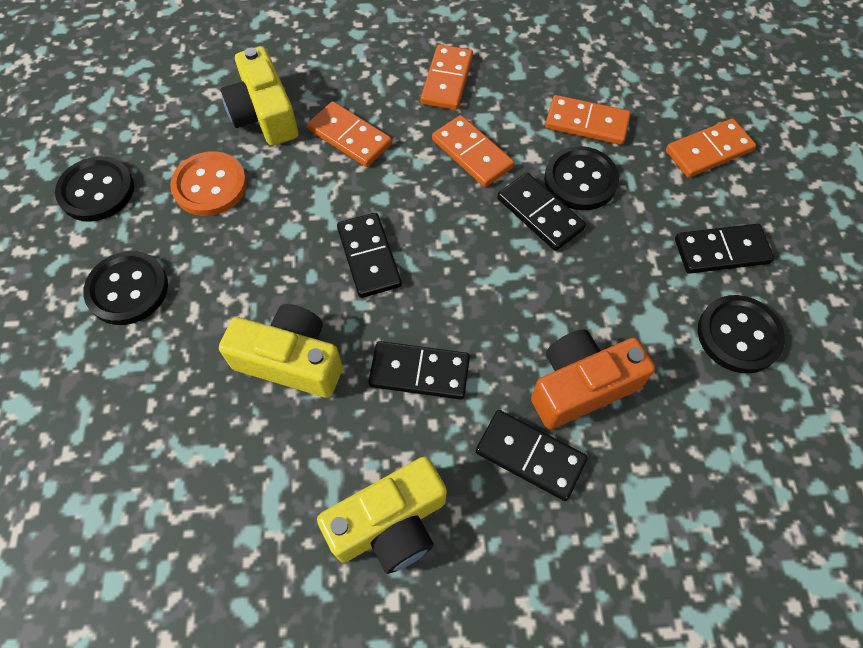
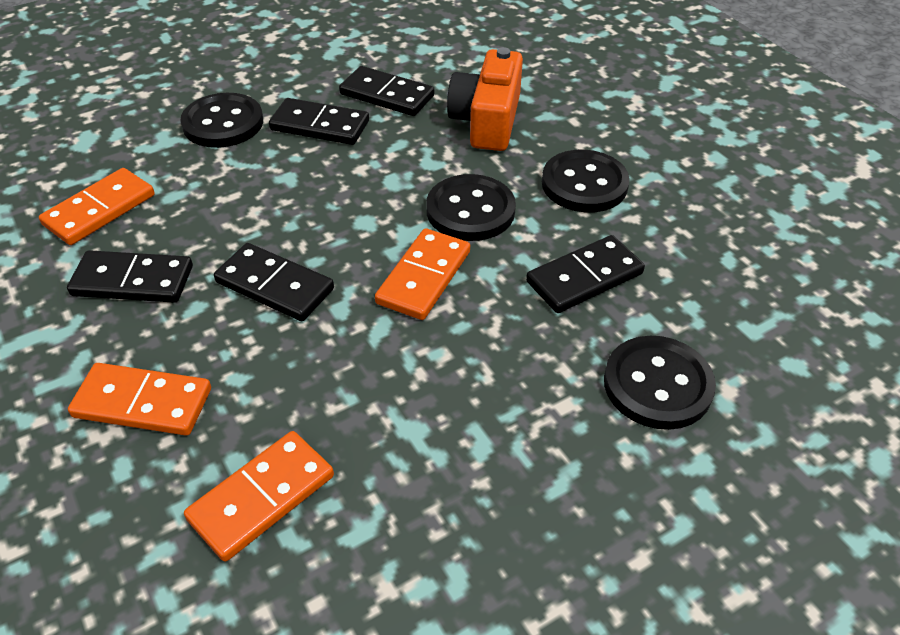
orange button: [170,151,247,216] = 1 -> none = 0
orange domino: [307,101,392,167] [420,44,473,110] [432,115,514,187] [545,95,631,145] [666,118,756,178] = 5 -> [39,168,155,245] [68,363,211,436] [184,431,334,562] [375,228,470,320] = 4
yellow camera: [219,304,343,398] [221,46,298,146] [317,456,447,574] = 3 -> none = 0

